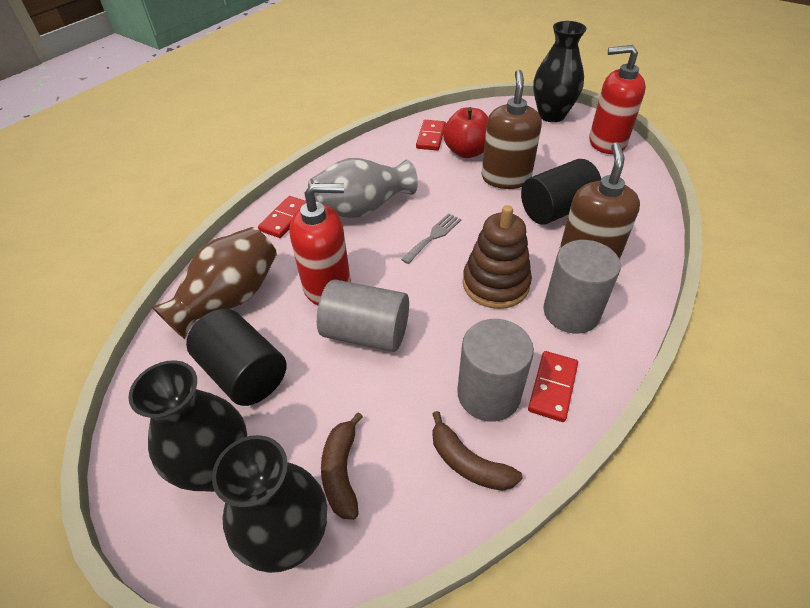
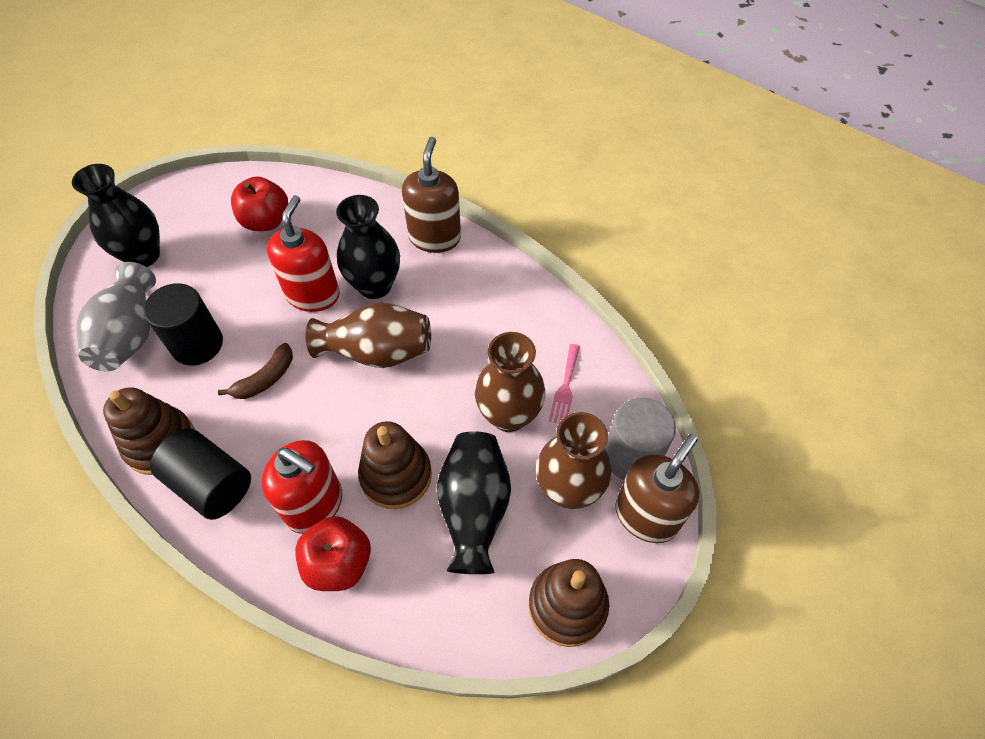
brown banana: [321,412,363,520] [432,411,522,491] = 2 -> [218,343,293,399] = 1
brown stacking toy: [463,205,532,309] = 1 -> [103,387,195,475] [358,421,432,509] [528,559,609,647] = 3
brown vase: [152,227,277,339] = 1 -> [306,302,431,368] [475,332,545,432] [536,412,611,509] = 3
grey cylinder: [317,279,409,352] [457,319,534,422] [543,240,621,334] = 3 -> [605,398,676,480] = 1
grey fork: [401,213,461,264] = 1 -> none = 0
pink fork: none = 0 -> [549,344,580,423] = 1
red apple: [443,107,488,158] = 1 -> [231,176,288,231] [295,516,371,591] = 2
red domino: [258,196,306,238] [416,120,446,151] [528,351,578,422] = 3 -> none = 0

